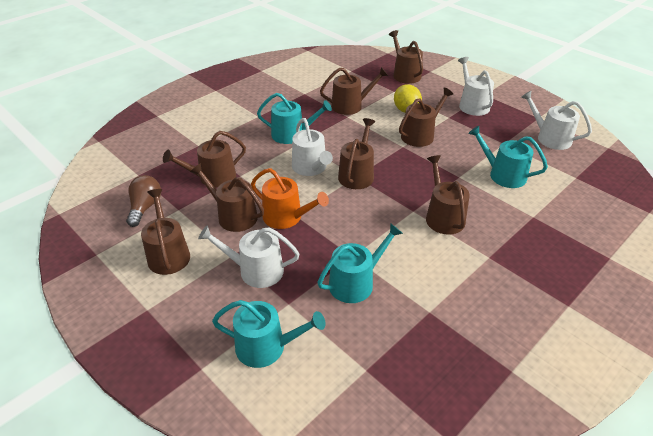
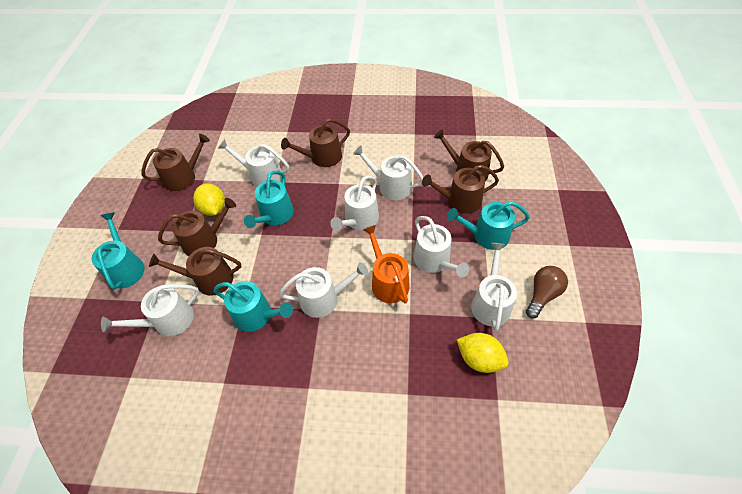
brown watering can: [141,189,190,275] [163,131,246,188] [190,163,264,232] [320,67,388,115] [338,118,375,189] [389,30,423,84] [399,88,453,147] [426,155,470,235] = 8 -> [142,134,210,191] [149,247,241,296] [158,198,236,256] [281,118,350,167] [422,165,499,213] [434,129,504,181] = 6
white watering can: [198,226,300,288] [292,118,333,176] [458,57,494,116] [521,90,592,150] = 4 -> [101,284,199,336] [218,139,289,187] [279,262,368,318] [330,176,379,231] [353,145,423,200] [414,216,469,277] [471,243,517,331] = 7
yellow lemon: [394,84,422,113] = 1 -> [193,183,225,216] [457,333,509,373] = 2

